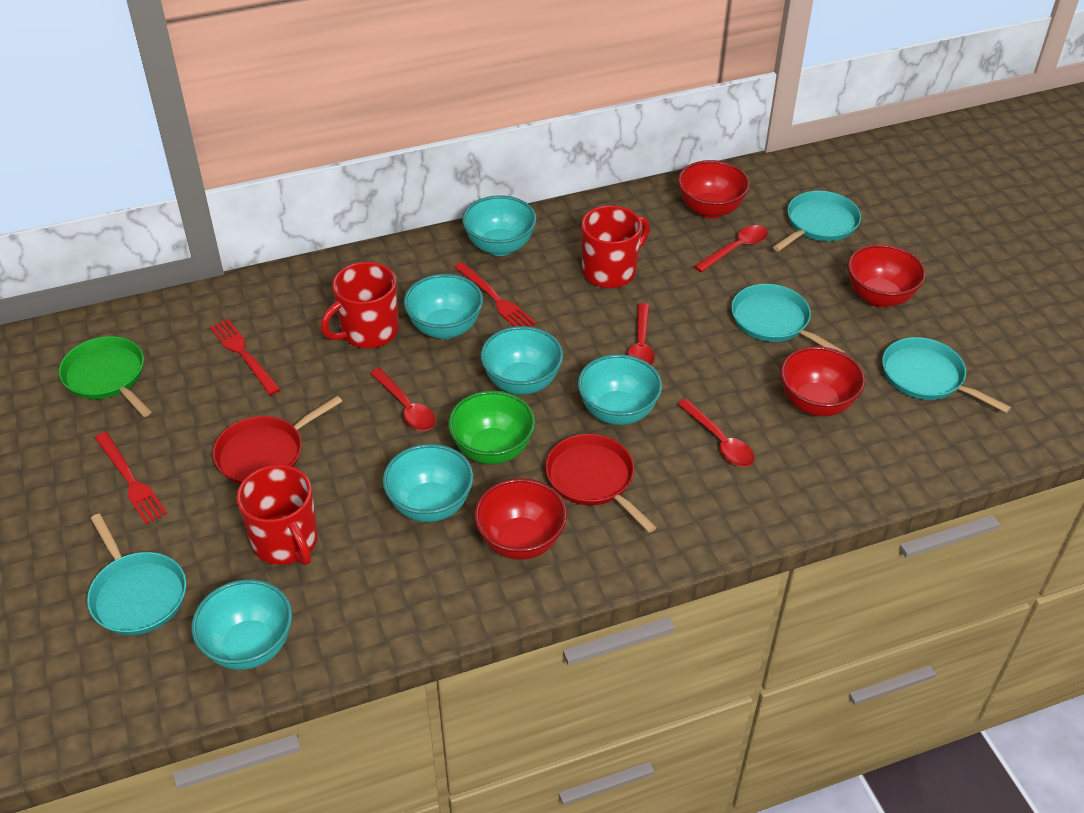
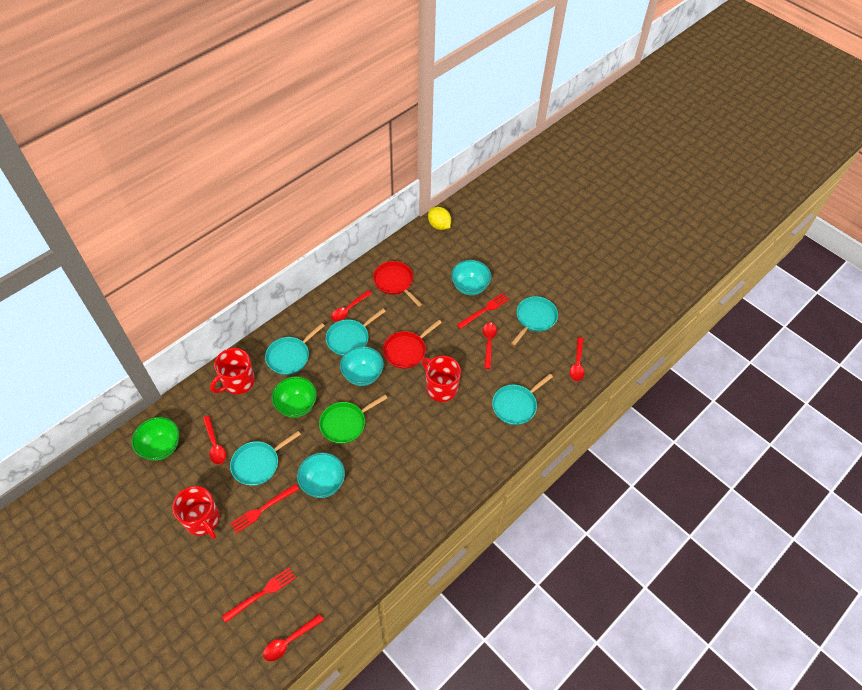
green bowl: [448,391,535,464] = 1 -> [131,417,179,461] [272,376,317,418] = 2
red bowl: [474,478,567,560] [678,160,750,219] [780,346,865,416] [848,244,926,307] = 4 -> none = 0
red spoon: [370,368,436,431] [627,303,655,365] [678,399,755,467] [694,225,768,272] = 4 -> [203,416,226,465] [263,614,324,661] [331,290,372,322] [483,323,497,369] [570,337,584,381] = 5
turquoise bowl: [191,579,292,670] [383,444,473,522] [404,274,483,339] [462,195,537,256] [481,326,563,395] [578,354,662,425] = 6 -> [297,453,345,498] [340,346,384,386] [451,260,491,295] = 3
turquoise pan: [87,513,186,635] [731,284,845,353] [773,191,861,252] [882,337,1011,413] = 4 -> [230,431,301,486] [265,323,325,375] [326,309,386,356] [492,374,553,425] [511,296,558,345] = 5
yellow lemon: none = 0 -> [428,207,451,230] = 1

